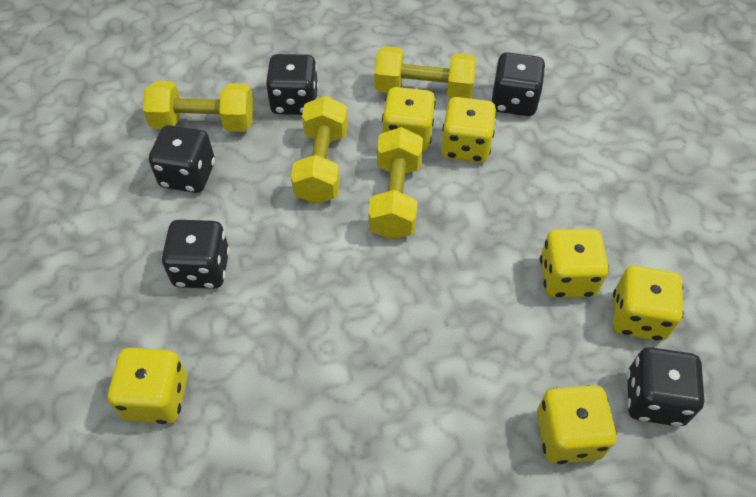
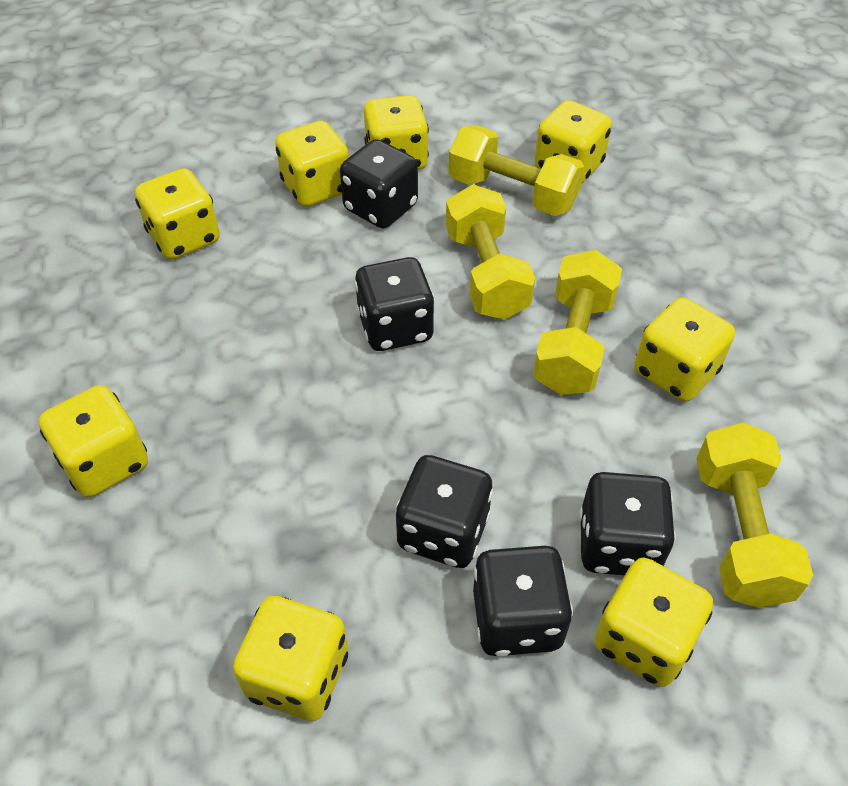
yellow dice: [108,348,187,424] [382,87,436,152] [441,97,497,163] [537,385,617,464] [540,229,609,298] [613,265,684,341] = 6 -> [39,385,148,497] [135,168,220,259] [233,596,348,721] [275,121,349,207] [364,95,429,170] [534,100,612,183] [594,558,713,687] [635,297,735,402] = 8

